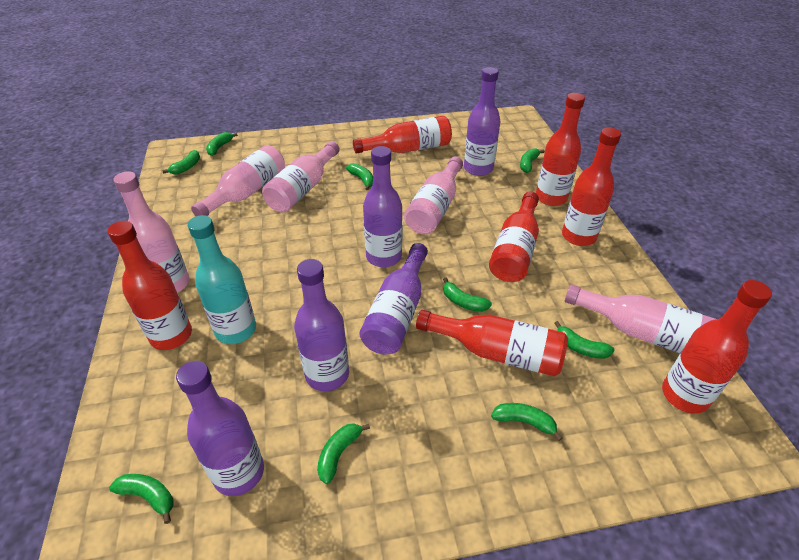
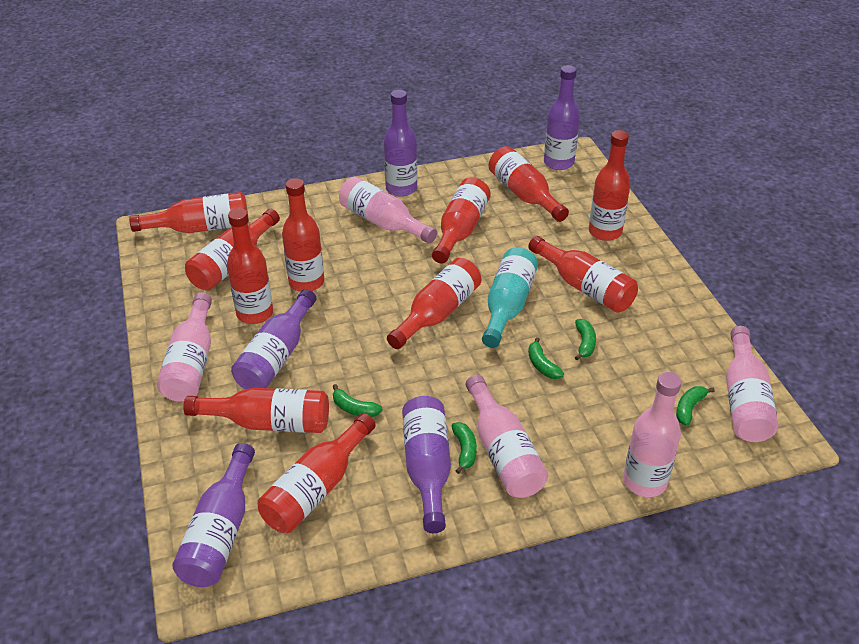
green banana: [109,474,174,524] [162,150,200,175] [206,132,238,156] [317,423,370,484] [346,163,373,190] [443,278,492,312] [491,403,563,441] [520,148,545,173] [554,321,615,359] = 9 -> [332,384,383,417] [452,422,477,474] [528,337,564,379] [575,319,596,360] [676,386,714,426] = 5
red bottle: [108,221,192,350] [353,116,452,154] [416,310,568,377] [489,192,539,282] [536,93,585,206] [562,127,621,246] [662,280,772,414] = 7 -> [129,192,249,233] [183,388,329,433] [185,209,280,291] [227,208,273,324] [258,413,376,533] [282,178,324,292] [387,258,481,349] [432,178,491,264] [489,146,569,222] [528,236,638,313] [589,130,630,241] = 11

